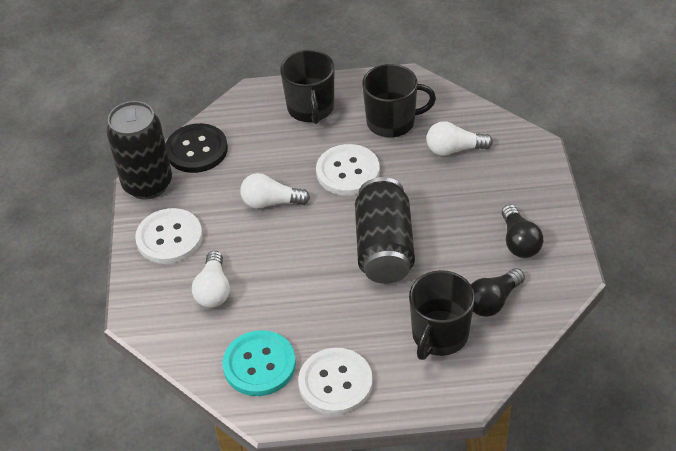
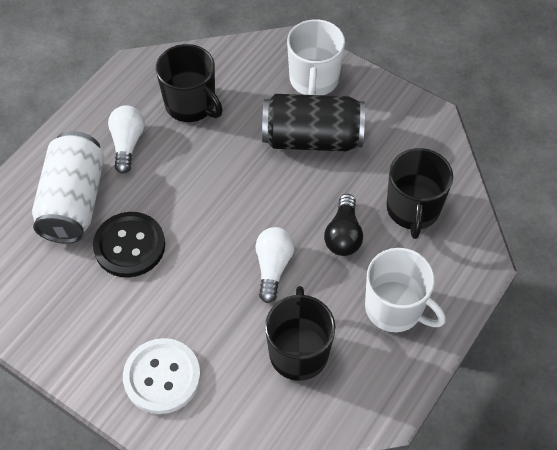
black can: [106,101,172,200] [355,177,415,284] = 2 -> [262,94,365,151] = 1
black light bulb: [471,268,525,317] [502,204,543,258] = 2 -> [324,194,363,256] = 1
turquoise button: [222,330,296,396] = 1 -> none = 0
white button: [135,208,203,264] [298,348,373,415] [316,144,380,195] = 3 -> [123,338,201,414] = 1
white can: none = 0 -> [32,131,104,244] = 1
white light bulb: [192,251,230,308] [240,173,310,209] [427,121,493,156] = 3 -> [108,105,145,174] [255,227,295,303] = 2
white mug: none = 0 -> [287,19,345,95] [365,248,446,332] = 2

